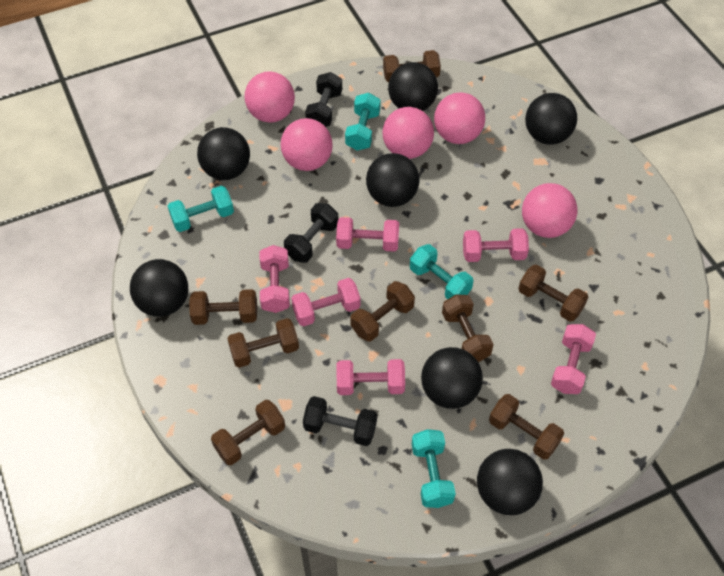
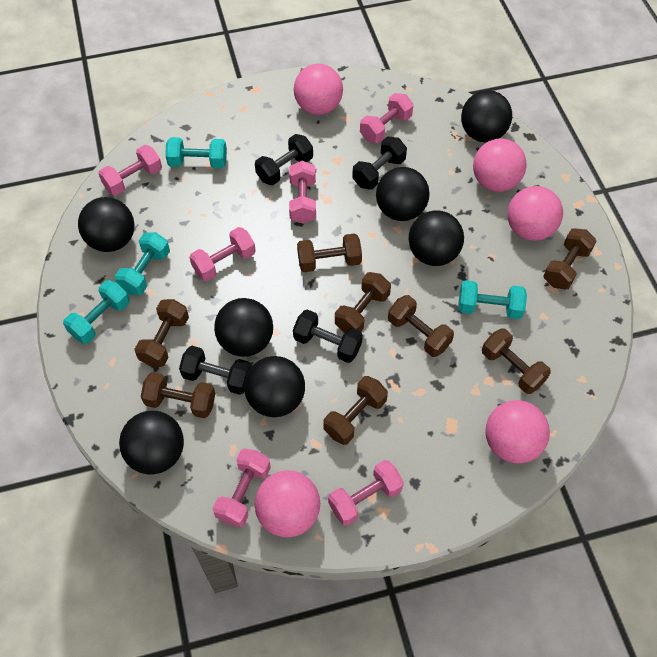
black dumbbell: [284,203,338,263] [303,396,377,446] [305,72,342,127] = 3 -> [179,346,251,395] [255,134,313,185] [293,309,363,363] [352,136,407,190] = 4

